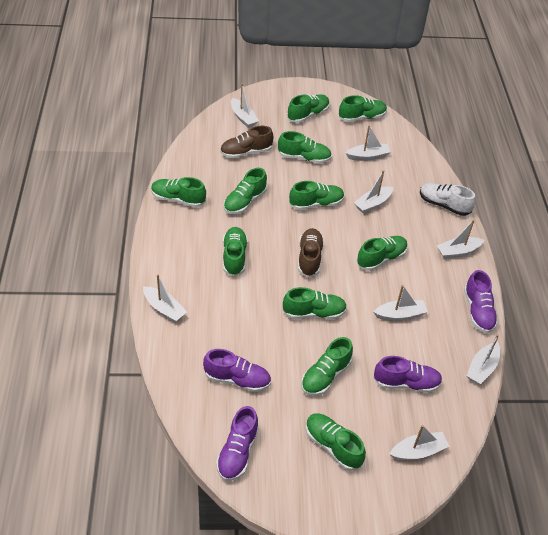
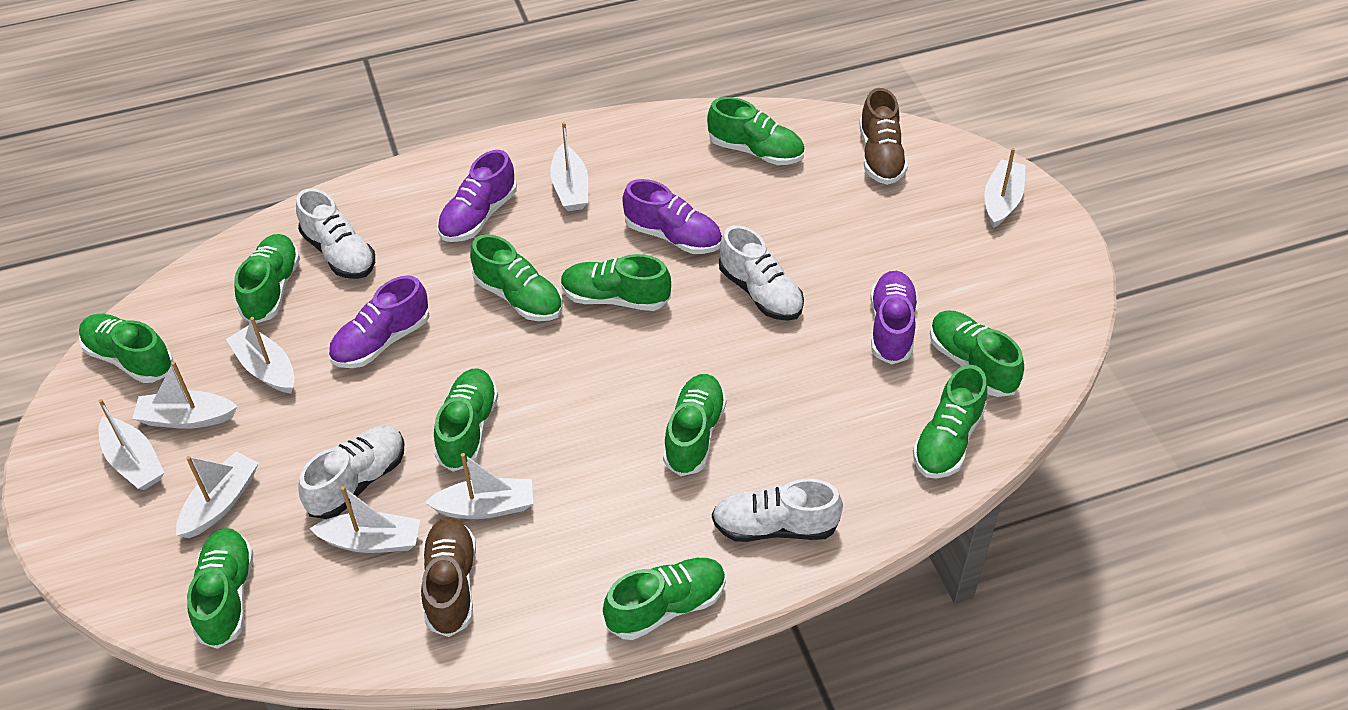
white shoe: [420,183,476,216] = 1 -> [296,188,375,279] [298,426,404,519] [712,478,843,542] [719,225,804,321] = 4

